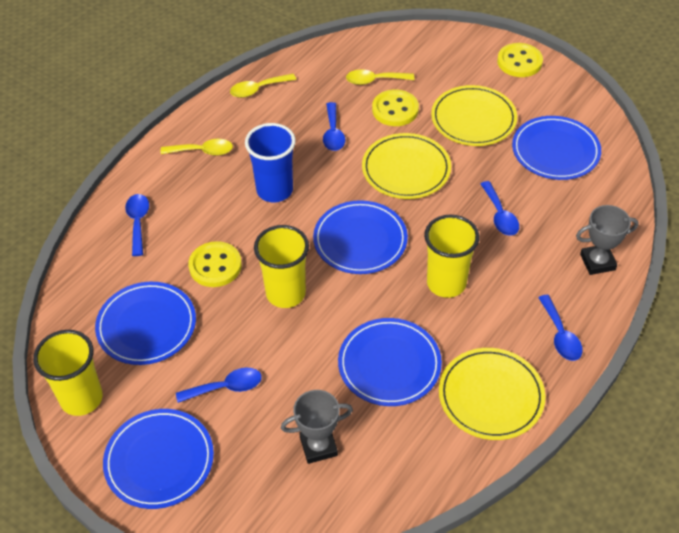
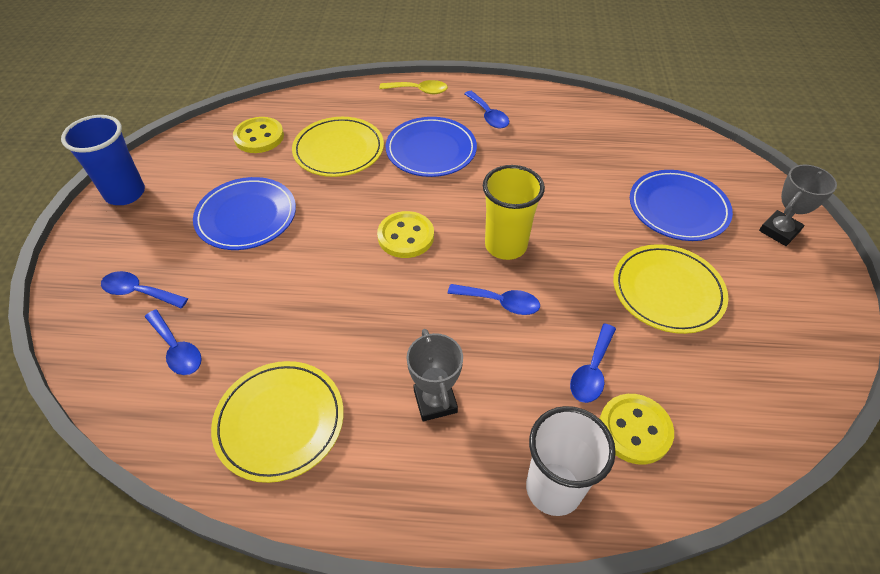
blue plate: [95,282,196,365] [103,409,214,509] [313,200,408,274] [338,318,442,406] [512,116,601,180] = 5 -> [193,177,296,250] [385,117,477,177] [630,170,733,241] = 3
white cup: none = 0 -> [526,406,616,516] = 1
yellow cup: [33,330,103,416] [254,225,309,308] [424,215,480,298] = 3 -> [483,165,545,260] = 1
yellow spoon: [161,139,233,156] [230,74,296,98] [346,69,414,85] = 3 -> [379,80,448,94] = 1

